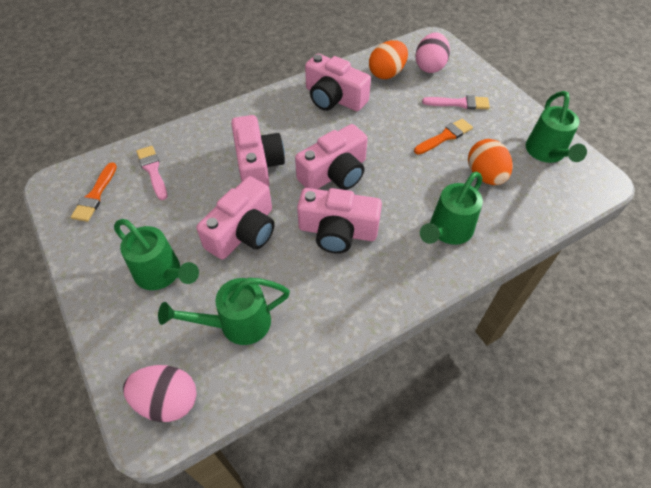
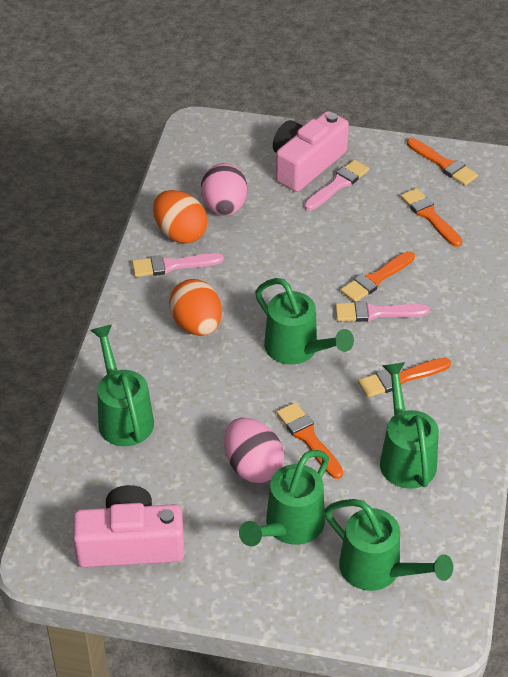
green watering can: [114,219,199,290] [158,278,290,345] [420,172,483,245] [526,91,587,163] = 4 -> [90,324,154,446] [239,450,329,546] [255,278,354,364] [324,499,453,591] [380,362,439,489] = 5
orange brush: [71,162,117,222] [414,119,473,155] = 2 -> [276,402,343,479] [340,251,415,302] [358,358,451,398] [401,188,463,247] [407,138,478,186] = 5
pink brush: [136,146,167,200] [422,95,490,110] = 2 -> [132,253,224,277] [304,159,369,211] [335,301,430,322] = 3
pink camera: [196,176,274,260] [231,115,285,187] [295,124,368,190] [297,188,382,254] [305,54,371,111] = 5 -> [73,485,184,567] [273,111,349,192] = 2

